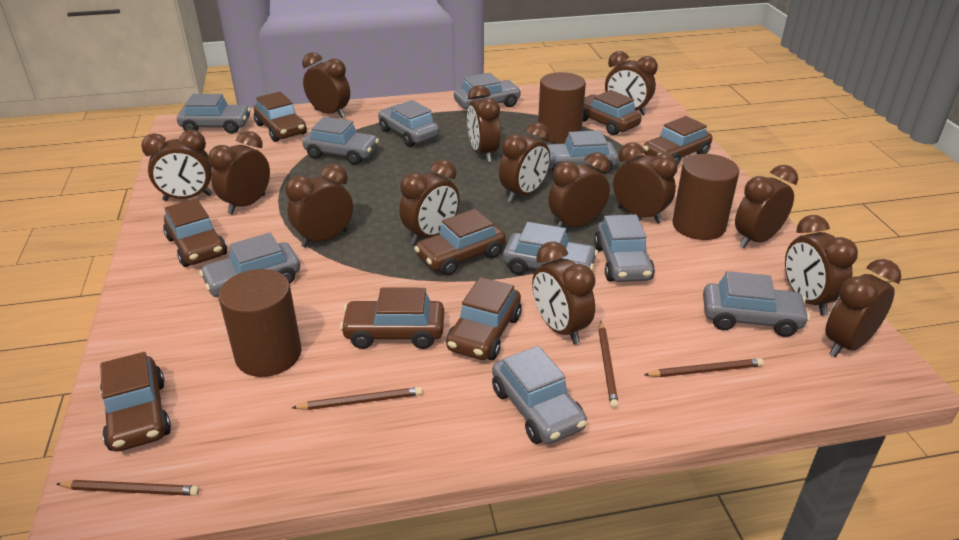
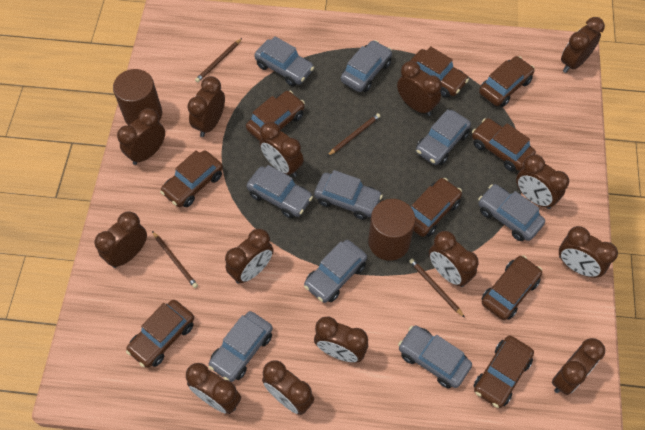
brown car: [100,352,171,452] [163,198,227,267] [254,92,307,142] [340,288,444,349] [414,209,506,276] [446,277,522,360] [582,90,641,135] [643,116,712,165] = 8 -> [126,300,194,368] [160,150,223,207] [246,91,305,141] [410,46,469,98] [411,178,462,237] [472,118,536,172] [474,336,534,408] [479,56,535,107] [482,255,542,320] = 9
brown cylinder: [219,269,302,377] [538,72,586,143] [673,154,739,240] = 3 -> [113,69,162,125] [368,199,415,261] = 2
grey car: [177,94,251,134] [199,233,300,297] [302,117,379,165] [378,100,439,147] [454,73,522,109] [492,346,587,444] [503,222,598,275] [547,130,618,174] [594,214,655,282] [703,271,810,337] = 10 -> [208,311,273,382] [247,165,313,218] [254,36,314,86] [304,240,367,303] [314,170,383,220] [341,40,392,92] [398,326,472,388] [416,109,471,165] [478,184,545,241] = 9

